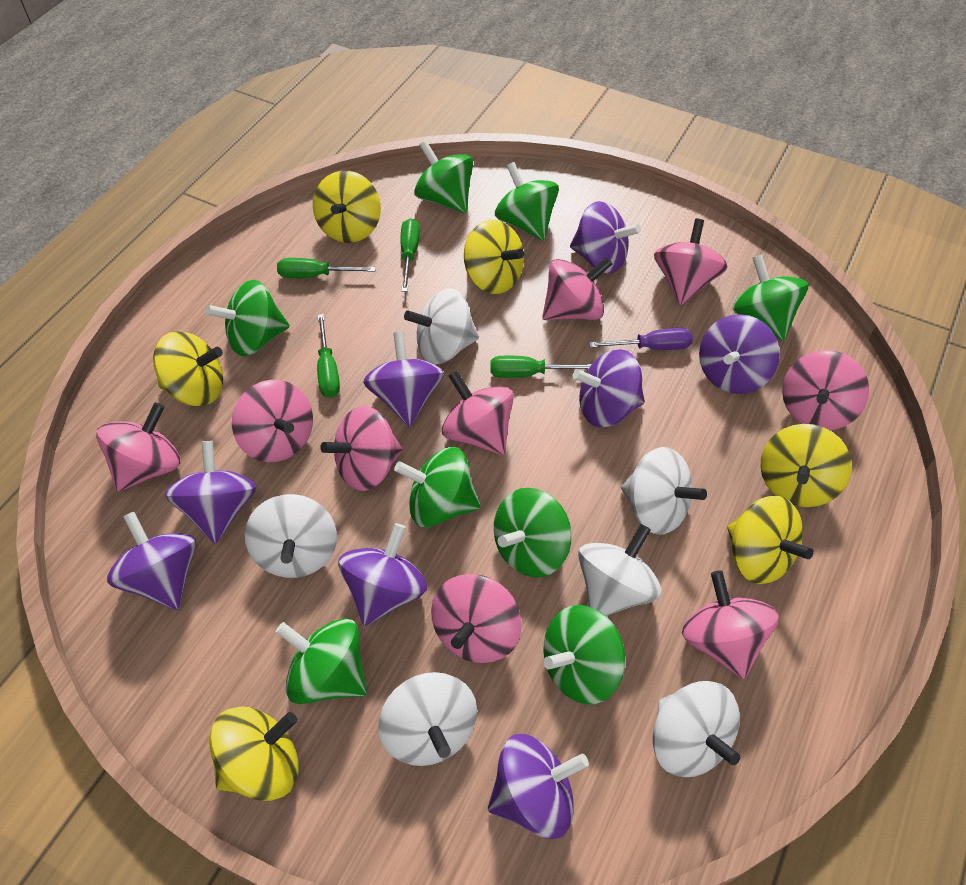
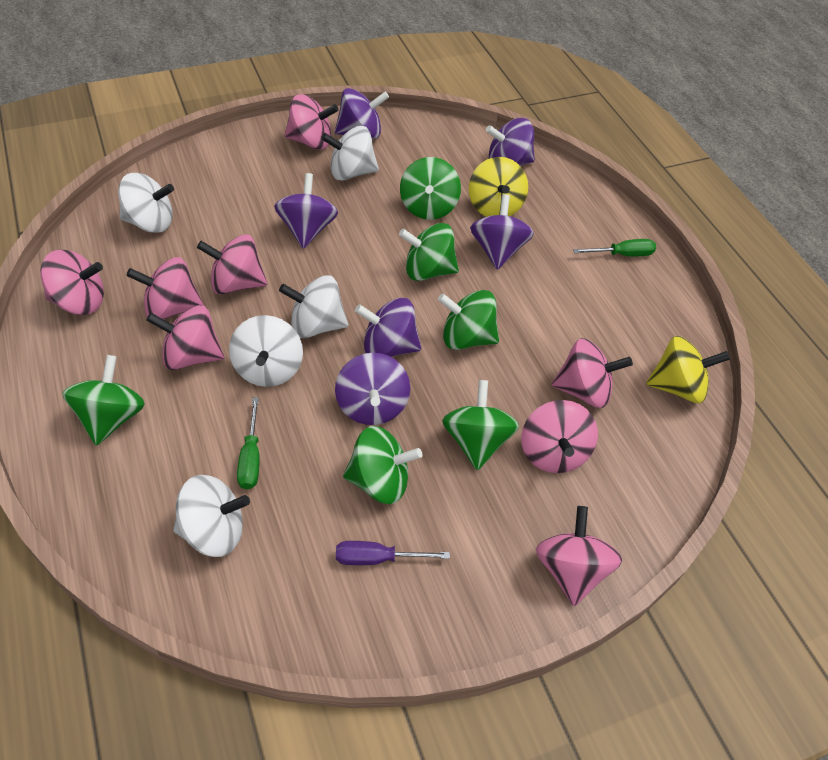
green screwdriver: [277,258,376,278] [317,314,340,398] [400,218,420,292] [490,356,592,378] = 4 -> [237,397,260,489] [573,239,656,256] = 2
green spinning top: [206,280,290,356] [276,618,367,704] [394,447,481,527] [414,140,473,213] [494,488,572,577] [495,162,559,241] [543,605,625,704] [733,254,808,341] = 8 -> [63,355,145,446] [343,426,422,504] [399,223,459,281] [400,157,461,220] [438,290,499,350] [442,380,519,470] = 6
pink spinning top: [96,402,180,492] [232,380,313,462] [320,406,403,491] [431,574,522,663] [442,371,514,455] [542,257,612,320] [654,219,728,305] [682,571,779,679] [782,350,869,430] = 9 -> [40,250,104,315] [126,257,204,320] [146,305,224,370] [197,234,268,295] [285,94,339,150] [521,400,598,473] [536,506,622,606] [552,338,633,408] = 8
purple spinning top: [107,511,196,610] [165,441,256,544] [338,523,427,626] [363,332,444,427] [488,734,589,839] [570,201,641,274] [573,349,645,427] [699,314,780,394] = 8 -> [274,173,338,249] [335,88,389,139] [335,353,410,425] [355,298,421,357] [470,194,534,270] [486,118,535,166] = 6
white spinning top: [245,494,337,578] [378,672,477,766] [404,289,479,364] [578,524,662,616] [621,447,707,535] [653,681,740,777] = 6 -> [118,173,174,233] [173,475,250,557] [229,315,303,387] [279,275,349,338] [321,126,379,181] = 5
yellow spinning top: [153,331,223,406] [209,707,299,801] [313,171,381,243] [464,220,524,294] [727,496,813,584] [760,424,852,507] = 6 -> [469,157,528,217] [646,336,730,403] = 2

